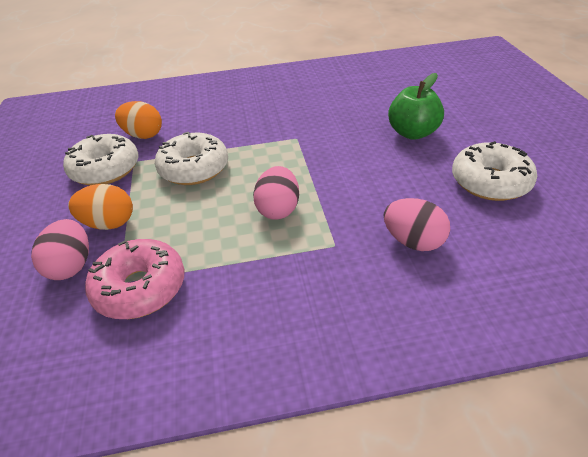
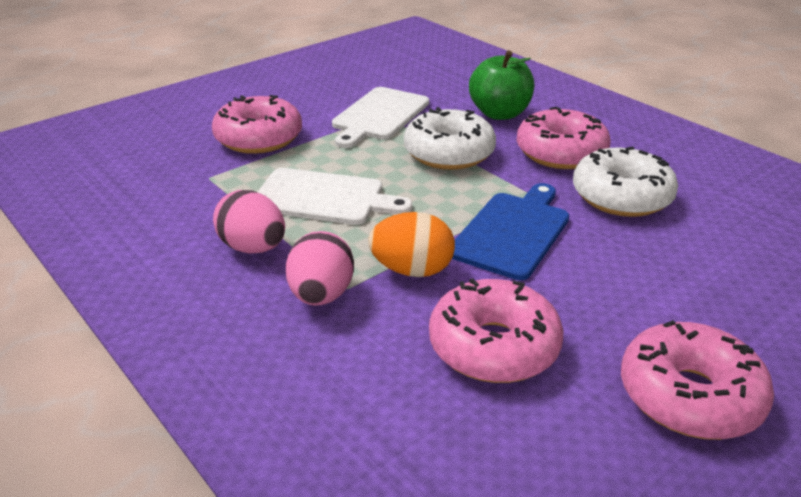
blue cutting board: none = 0 -> [452,183,569,280] = 1
orange egg: [68,184,133,230] [115,101,162,139] = 2 -> [368,212,455,277] = 1
pink donut: [85,239,184,319] = 1 -> [212,95,302,154] [429,278,564,383] [517,107,611,169] [621,320,774,440] = 4
pink egg: [31,219,89,280] [253,166,299,220] [384,198,450,251] = 3 -> [213,190,285,254] [286,231,354,306] = 2
white cutting board: none = 0 -> [258,168,412,225] [332,87,429,148] = 2
white donut: [63,134,138,185] [155,132,228,185] [452,141,537,201] = 3 -> [404,107,496,170] [573,146,678,217] = 2

